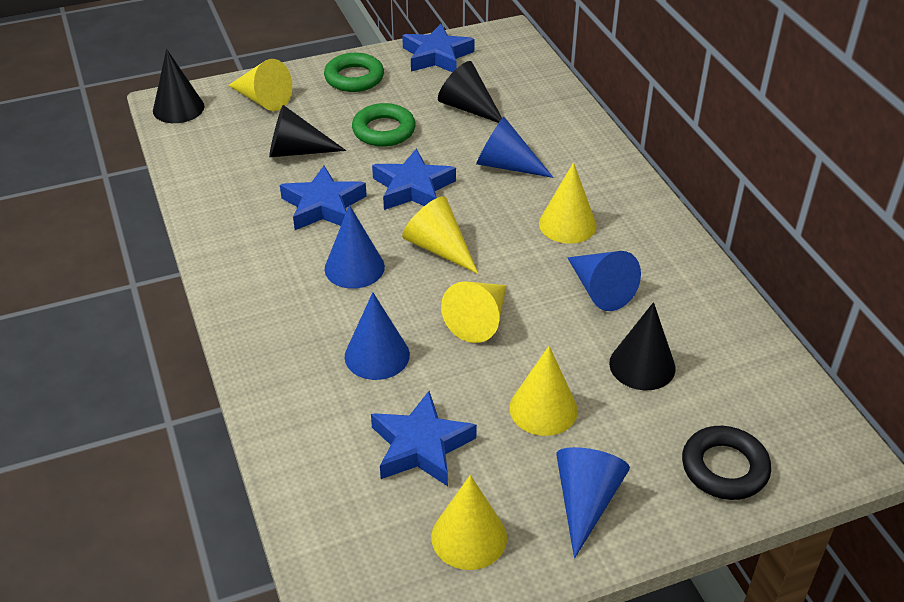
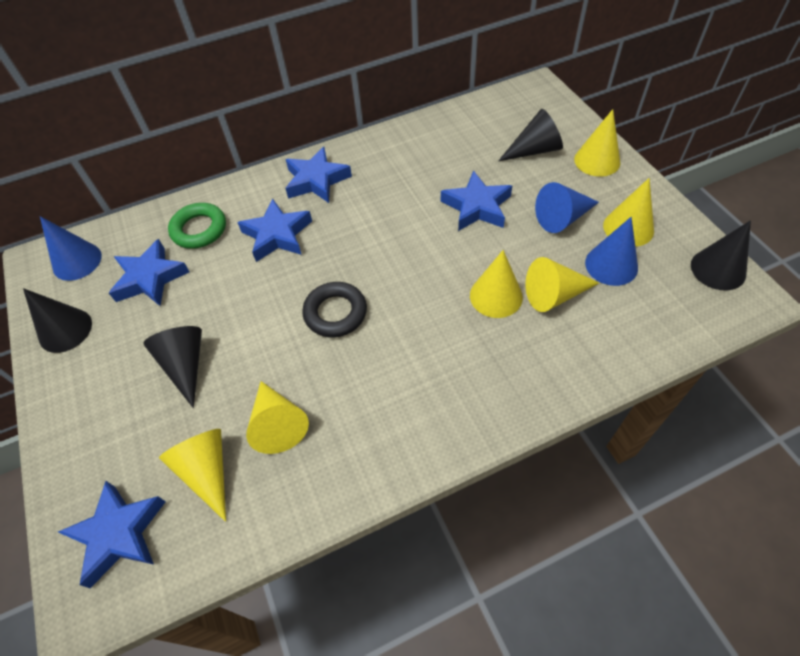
blue cone: [325,205,385,288] [345,292,410,380] [476,117,554,178] [556,447,630,558] [567,251,641,311] = 5 -> [40,216,102,281] [535,182,599,233] [585,217,638,286] = 3
blue star: [280,166,367,230] [371,391,477,486] [372,148,456,210] [402,24,475,73] = 4 -> [58,481,165,588] [109,239,190,306] [237,198,312,262] [285,147,352,203] [441,170,512,231] = 5
green ring: [324,53,384,92] [352,103,416,147] = 2 -> [168,203,226,249] = 1

